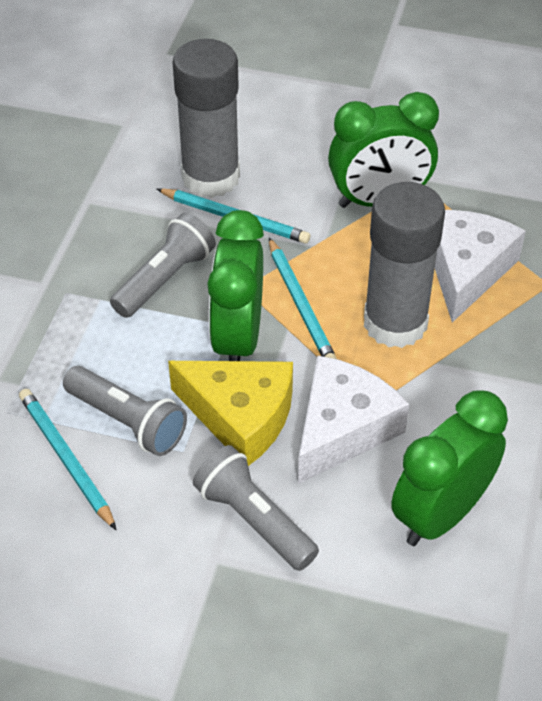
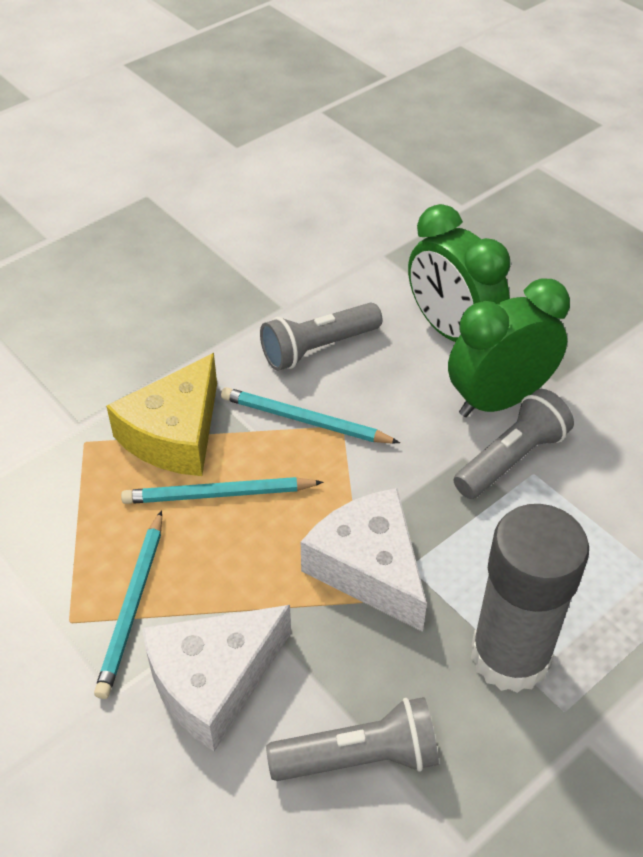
green clock: [207,210,264,361] [328,92,439,208] [391,390,508,546] = 3 -> [408,204,510,342] [448,278,570,417] = 2
grey glue stick: [172,39,240,198] [364,182,445,348] = 2 -> [471,504,589,693] = 1

